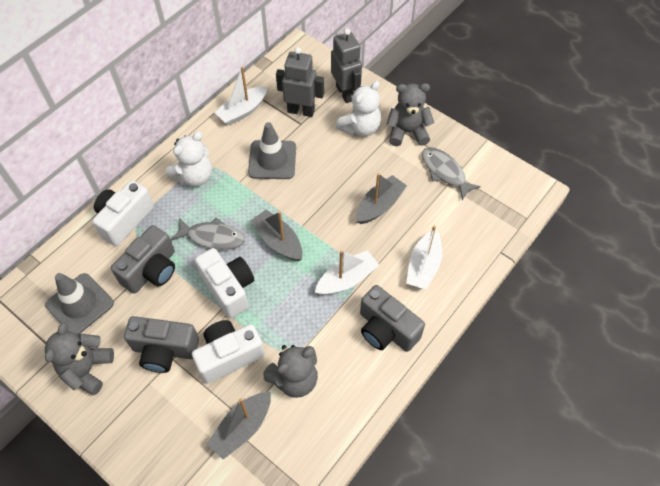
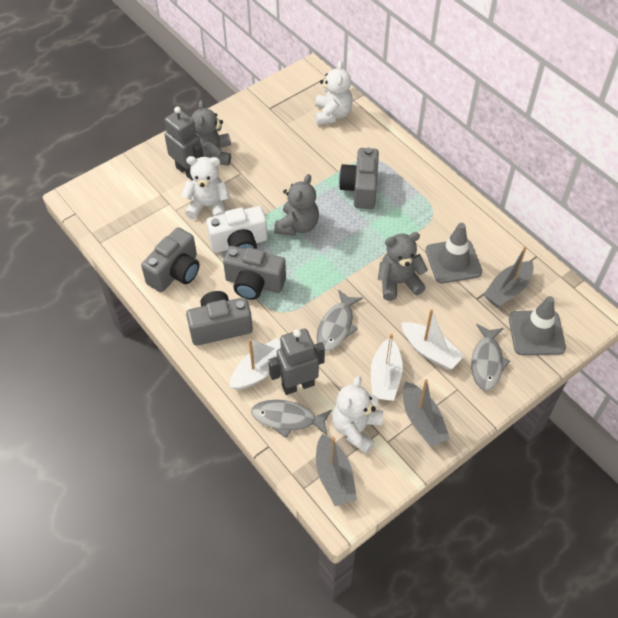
grey camera: [111,225,175,294] [124,316,199,373] [360,285,425,352] = 3 -> [141,227,200,292] [186,291,253,346] [223,246,286,300] [339,148,379,209] = 4
grey fish: [171,217,245,250] [422,147,481,200] = 2 -> [251,400,332,438] [316,289,363,351] [471,324,510,390] = 3
white camera: [92,180,154,247] [192,320,265,384] [195,248,254,318] = 3 -> [206,206,268,253] = 1
white teddy bear: [166,132,212,187] [335,81,381,136] = 2 -> [181,156,230,220] [315,60,353,125] [332,376,383,454] = 3

